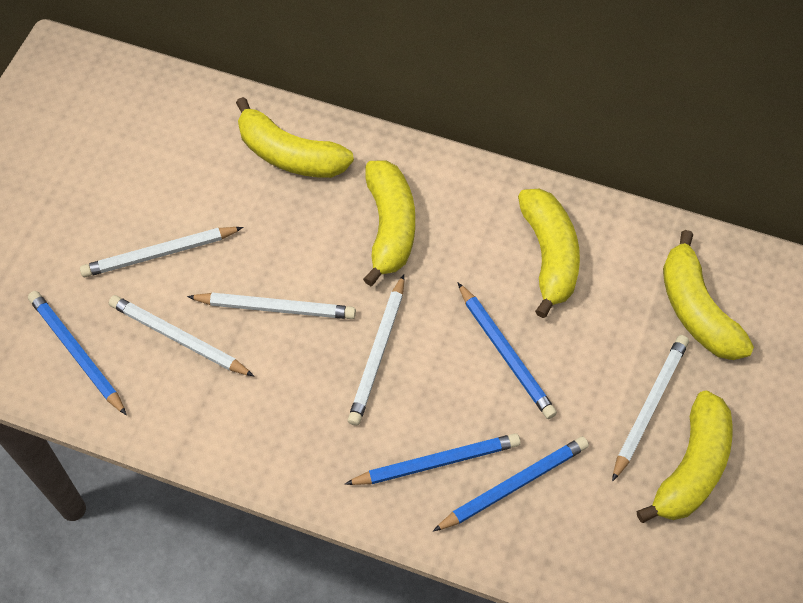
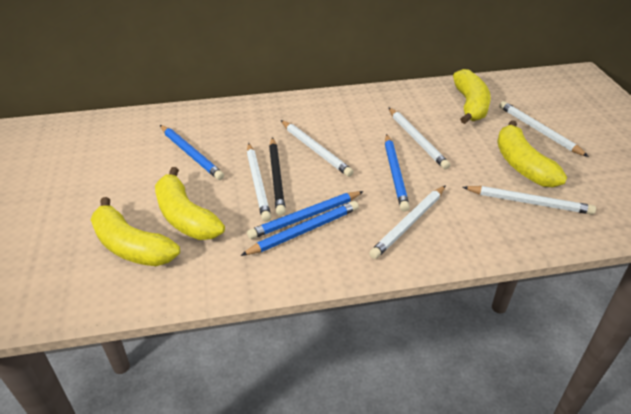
black pencil: none = 0 -> [269,138,286,216] = 1
white pencil: [80,227,243,277] [109,295,254,376] [187,293,356,319] [348,274,404,426] [612,335,689,482] = 5 -> [247,143,271,222] [281,120,354,177] [369,185,446,259] [388,107,450,169] [463,186,596,215] [499,101,589,157] = 6
yellow banana: [236,97,354,178] [363,161,415,286] [518,189,580,318] [636,390,733,523] [663,230,754,360] = 5 -> [91,197,180,266] [155,167,225,240] [453,69,491,124] [497,120,567,187] = 4

